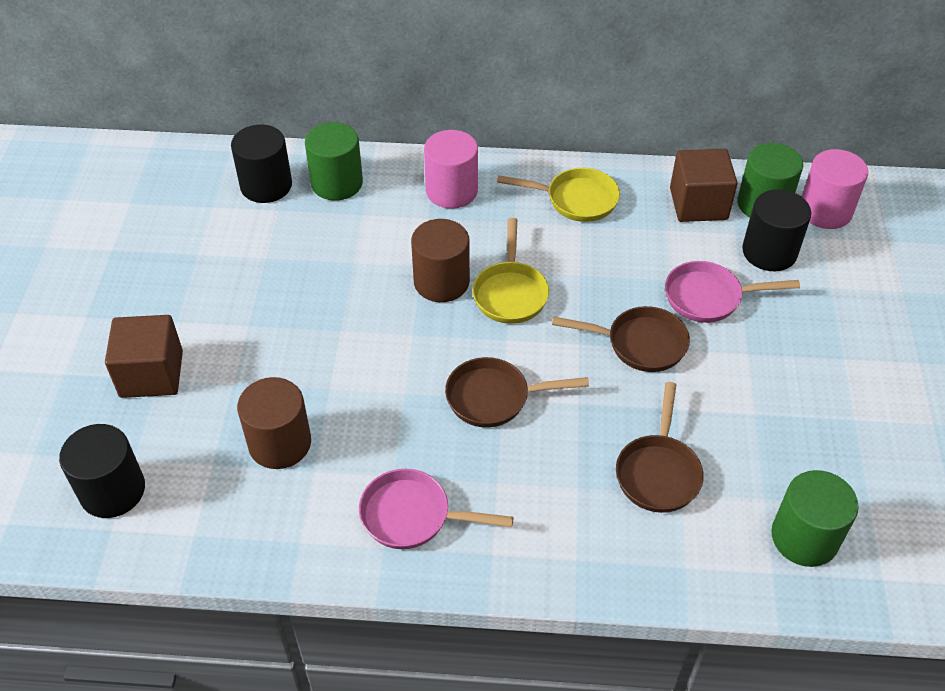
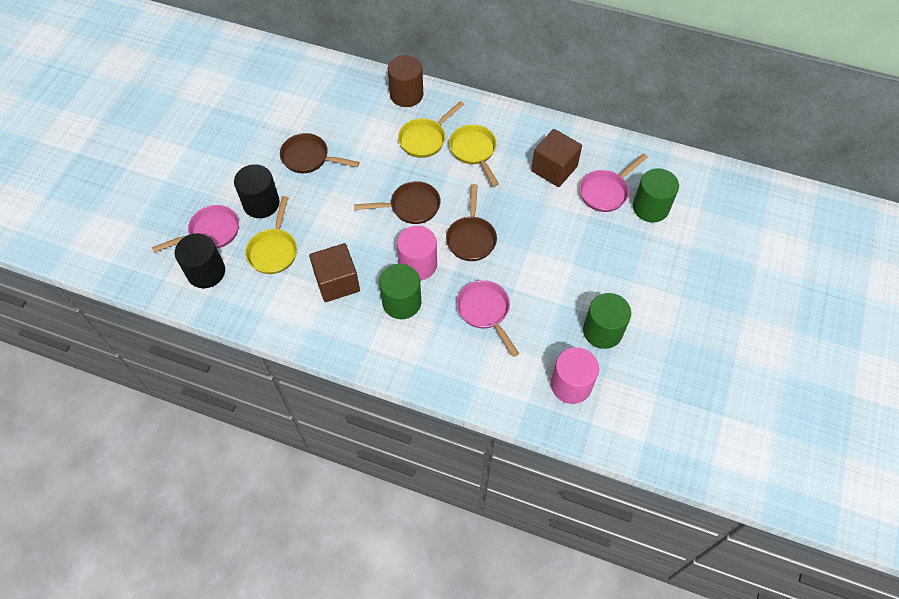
black cylinder: [59,424,145,518] [231,125,292,203] [742,189,811,271] = 3 -> [175,233,225,288] [234,164,280,218] = 2
brown cylinder: [237,377,311,469] [411,219,470,302] = 2 -> [387,55,423,107] = 1
pink pan: [359,469,514,549] [665,261,800,323] = 2 -> [152,205,239,253] [457,280,519,357] [580,154,648,212] = 3
yellow pan: [472,218,549,324] [497,168,620,222] = 2 -> [245,196,297,274] [398,101,465,158] [449,125,499,186] = 3

